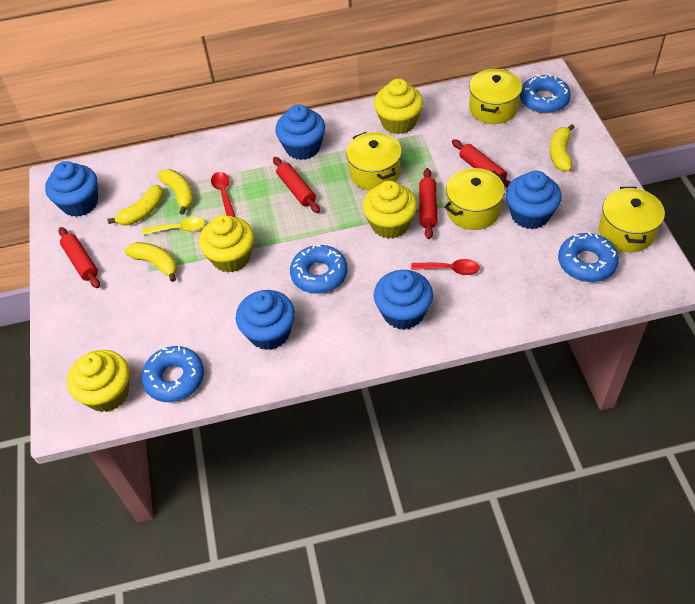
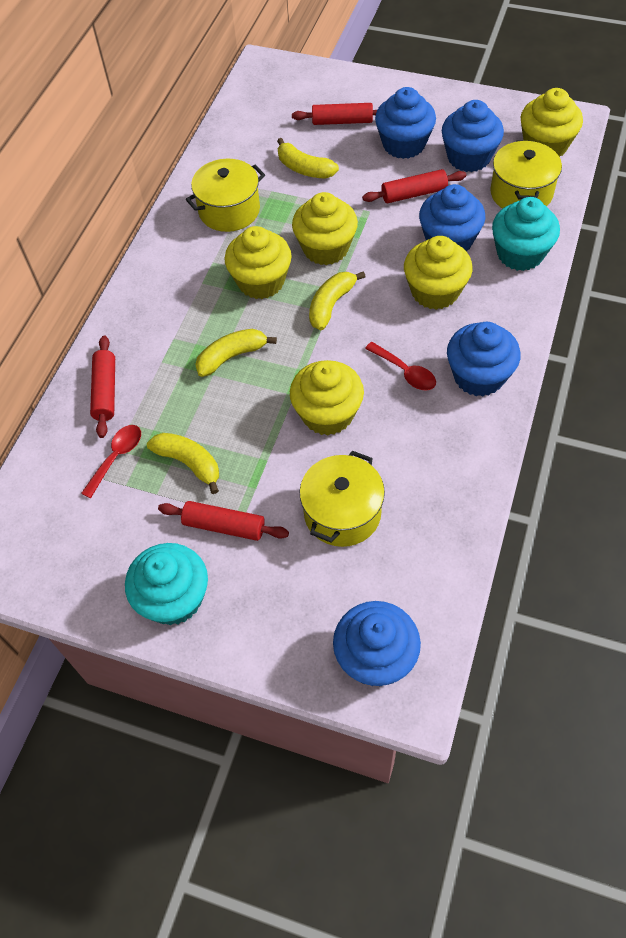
blue donut: [141,346,204,402] [290,244,348,294] [520,74,571,113] [558,232,619,282] = 4 -> none = 0
turquoise cupcake: none = 0 -> [125,543,208,625] [492,197,560,271] = 2
yellow cupcake: [67,350,129,412] [199,215,254,273] [362,181,417,239] [374,79,423,134] = 4 -> [224,226,292,299] [290,360,364,435] [292,192,358,265] [404,236,473,310] [521,88,583,157] = 5
yellow pot: [346,132,402,191] [444,168,505,230] [469,68,522,124] [599,187,665,252] = 4 -> [186,159,265,232] [299,451,385,547] [490,140,562,209] = 3
yellow spoon: [142,217,205,235] = 1 -> none = 0

